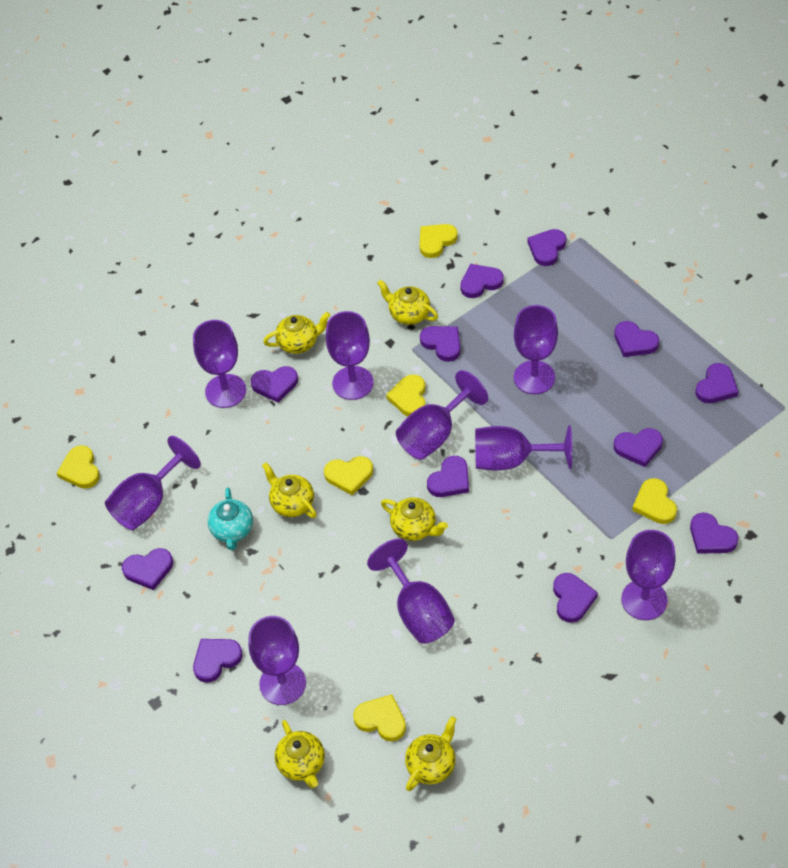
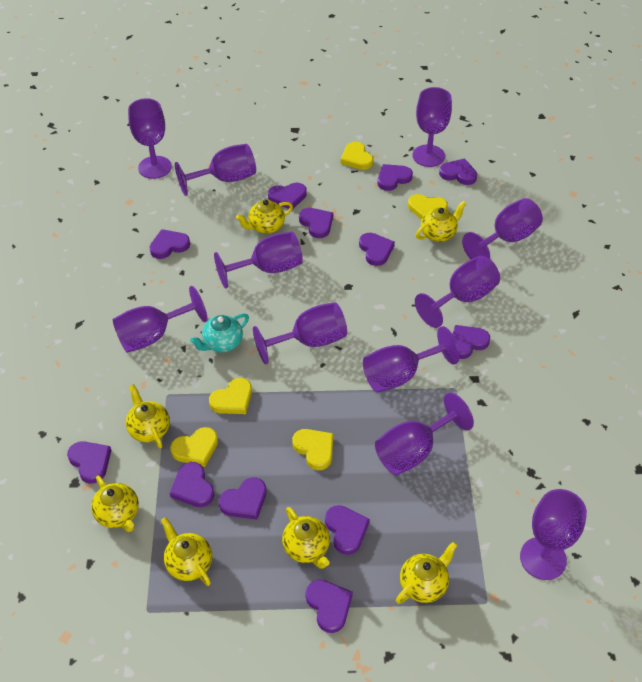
purple goblet: [105,436,201,530] [193,320,246,408] [248,616,306,705] [326,311,374,400] [367,539,455,644] [396,370,488,460] [475,425,572,471] [514,305,558,394] [621,530,676,620] = 9 -> [113,286,207,353] [128,98,172,179] [175,144,256,196] [214,231,303,288] [253,302,347,365] [363,326,459,392] [375,393,474,475] [412,87,452,167] [415,256,500,328] [462,198,543,259] [520,489,587,580] = 11
yellow heart: [57,445,100,489] [324,456,373,495] [353,694,406,742] [386,374,426,416] [420,224,458,258] [632,478,677,524] = 6 -> [170,427,218,467] [209,378,252,414] [292,429,333,470] [341,142,373,170] [408,194,448,220] = 5
yellow teapot: [262,463,317,518] [263,312,330,354] [275,720,325,788] [377,280,438,325] [381,497,448,541] [405,716,456,791] = 6 -> [91,476,139,532] [126,384,170,448] [161,517,212,586] [236,200,293,234] [282,507,330,569] [396,542,457,604] [416,201,466,242] = 7

